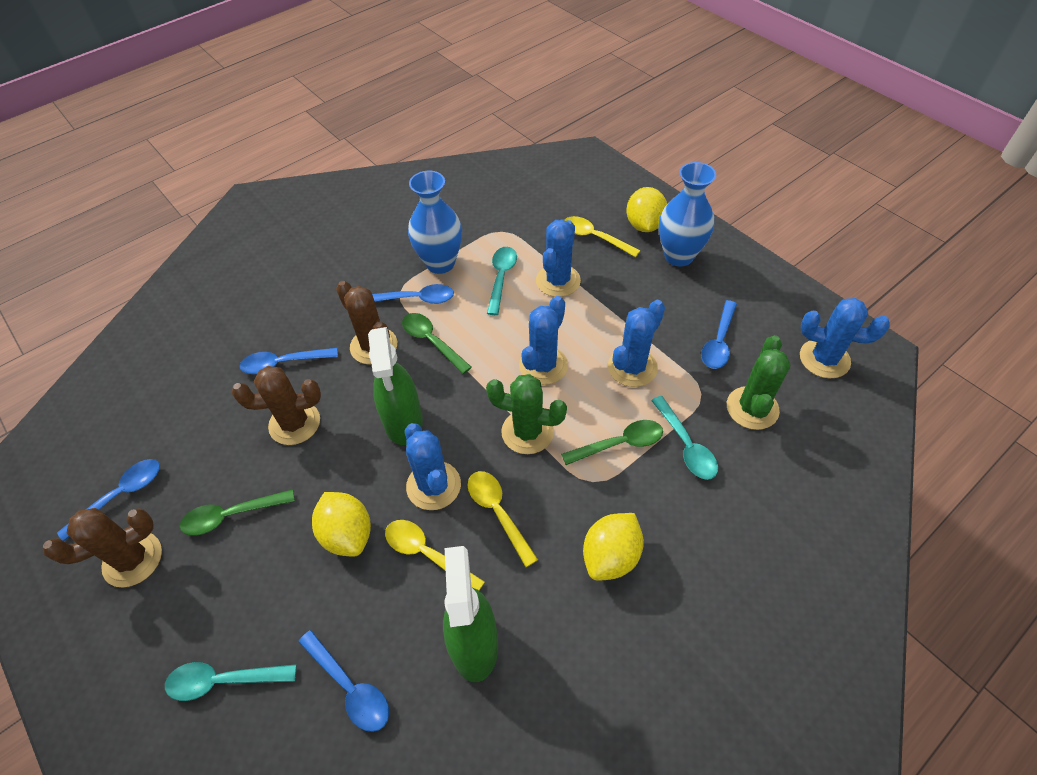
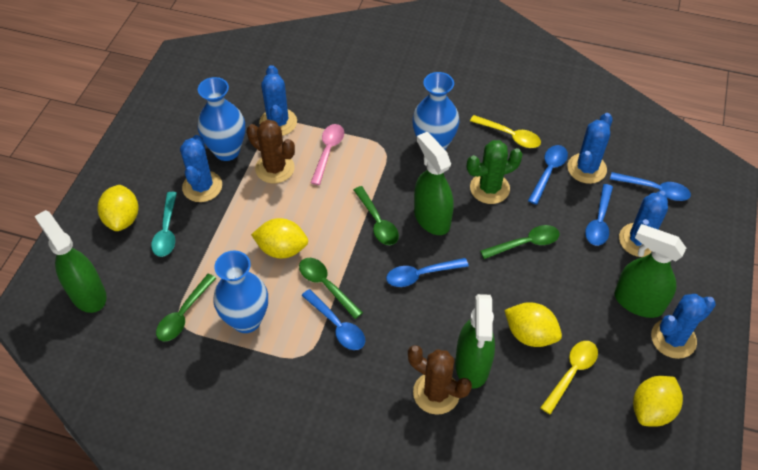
blue vase: [408,171,462,274] [659,162,716,266] = 2 -> [197,77,245,161] [213,251,268,333] [412,72,460,150] = 3
brown cactus: [43,508,162,587] [232,366,321,445] [336,281,397,365] = 3 -> [247,120,295,183] [408,345,472,415] = 2
green cactus: [486,374,567,454] [727,335,790,430] = 2 -> [467,140,523,204] = 1
green spoon: [180,489,295,536] [402,313,472,374] [561,420,663,465] = 3 -> [156,274,216,341] [299,258,363,319] [354,186,399,245] [480,225,560,259] = 4
green spray bottle: [368,327,423,445] [443,546,498,682] = 2 -> [35,210,106,313] [414,132,454,235] [455,294,495,389] [614,224,686,318] = 4
pink spoon: none = 0 -> [311,124,344,185] = 1
turquoise spoon: [165,662,297,701] [487,247,517,315] [651,396,718,480] = 3 -> [151,192,177,257] = 1
yellow lemon: [312,492,371,557] [583,513,644,581] [626,187,667,232] = 3 -> [98,185,139,231] [251,218,308,258] [504,302,562,347] [633,376,683,427] = 4
yellow spoon: [385,520,485,591] [468,471,538,567] [564,216,640,257] = 3 -> [470,115,541,148] [540,341,598,415] = 2

